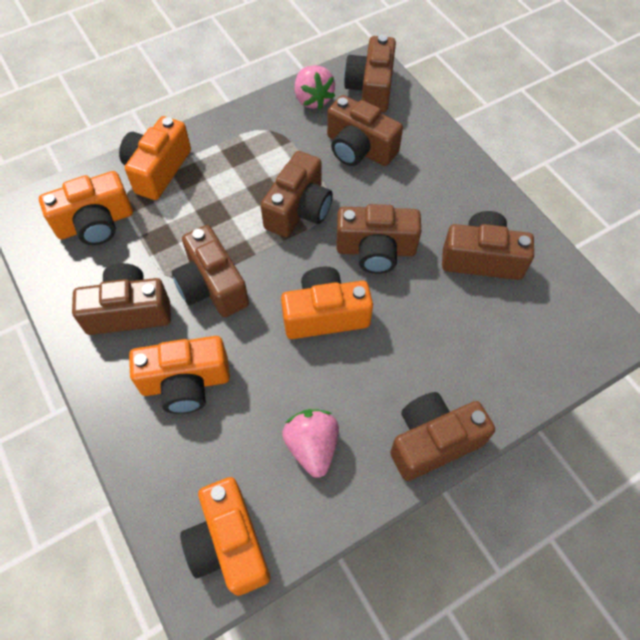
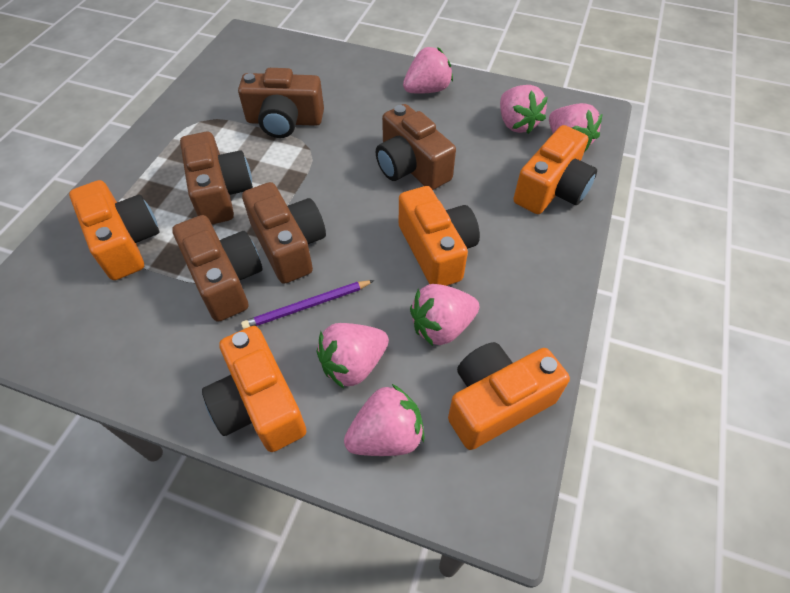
brown camera: [72,263,171,335] [172,225,249,317] [261,151,333,237] [327,95,403,166] [336,204,421,274] [344,35,396,113] [390,392,495,481] [442,211,534,280] = 8 -> [172,215,262,322] [180,132,253,224] [238,68,324,138] [242,182,326,284] [376,104,456,190] = 5
pink strawberry: [282,409,339,478] [295,65,335,110] = 2 -> [316,323,389,388] [344,384,425,456] [403,47,453,94] [410,284,479,346] [500,85,548,134] [549,103,603,152] = 6
purple pencil: none = 0 -> [241,280,374,329] = 1

